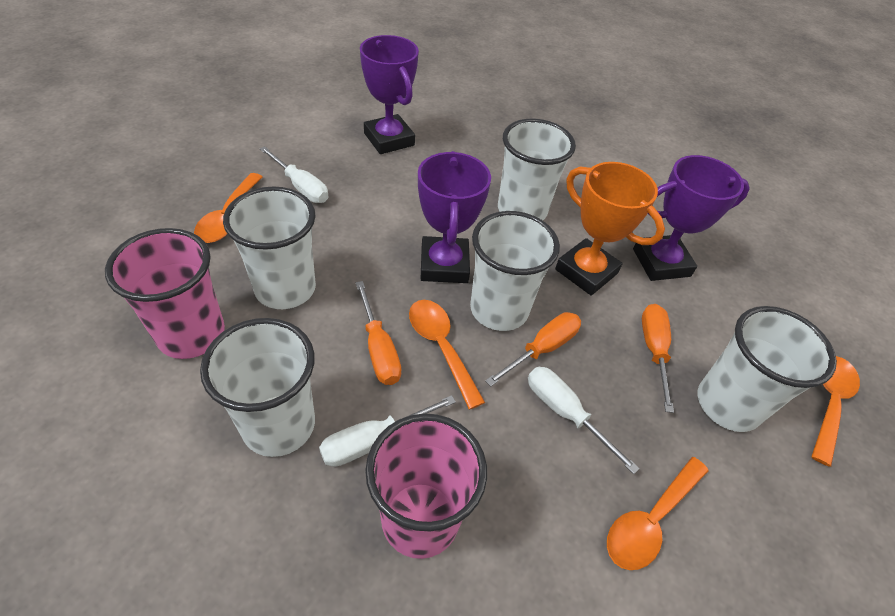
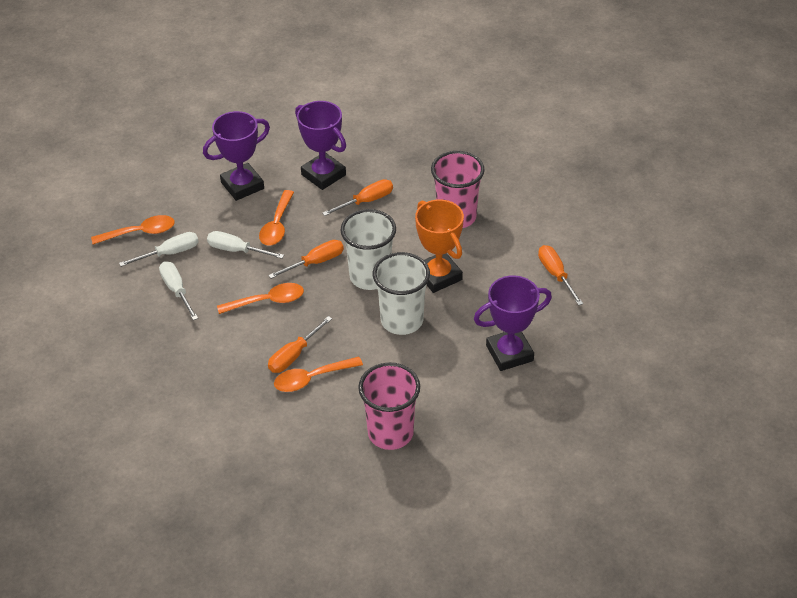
orange screwdriver: [356,281,401,385] [485,312,581,387] [642,304,674,413] = 3 -> [268,240,344,279] [268,316,332,373] [323,179,393,216] [538,245,583,306] = 4
white cup: [200,318,315,457] [223,186,316,309] [470,211,560,331] [498,119,576,220] [698,306,837,432] = 5 -> [340,209,396,290] [373,252,430,335] = 2

